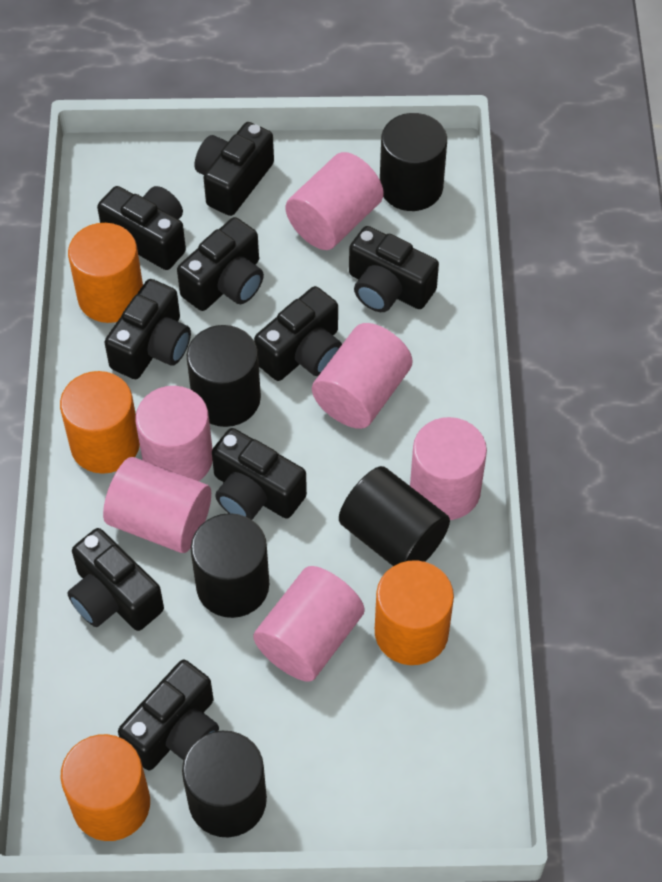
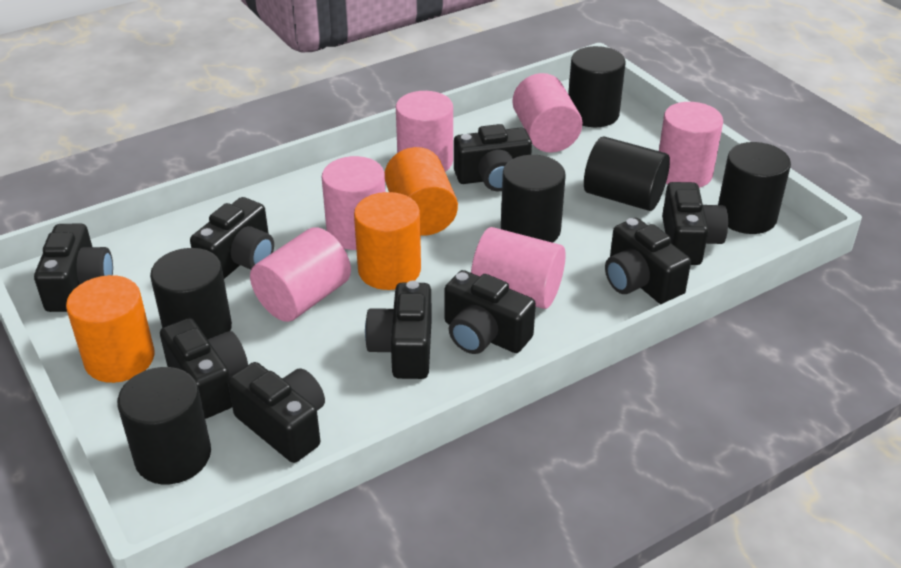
black cylinder: [182,731,267,837] [187,325,261,427] [191,513,269,618] [339,466,450,566] [380,113,447,211] = 5 -> [117,367,211,485] [150,248,232,340] [501,155,566,243] [568,46,626,127] [584,137,670,211] [718,142,791,234] = 6
orange cylinder: [60,371,140,474] [60,734,150,841] [68,223,143,323] [375,560,454,665] = 4 -> [66,275,155,383] [354,192,421,290] [385,147,458,236] = 3

